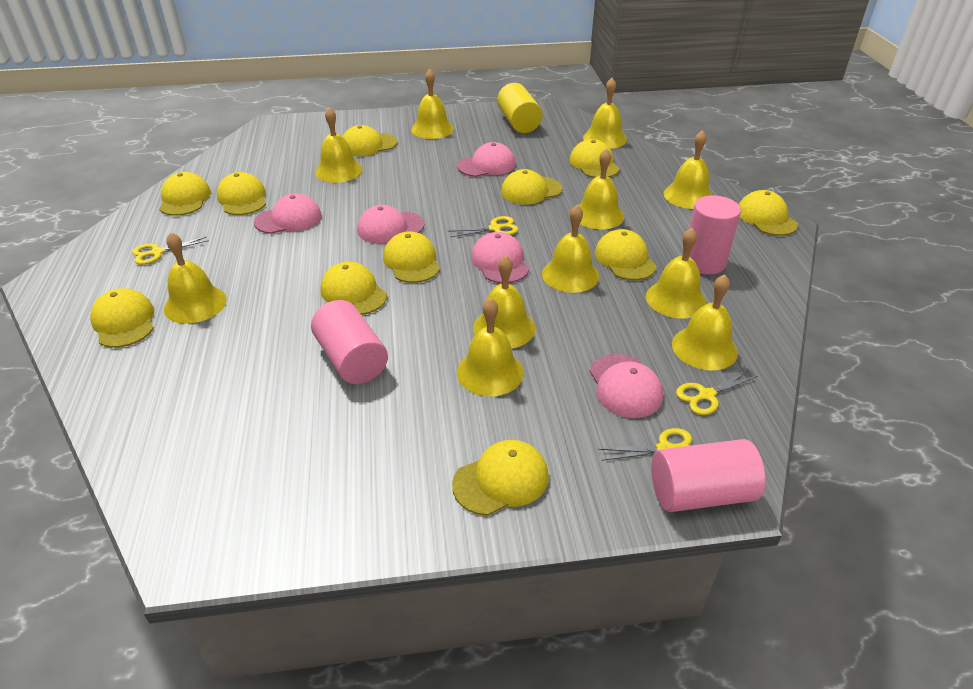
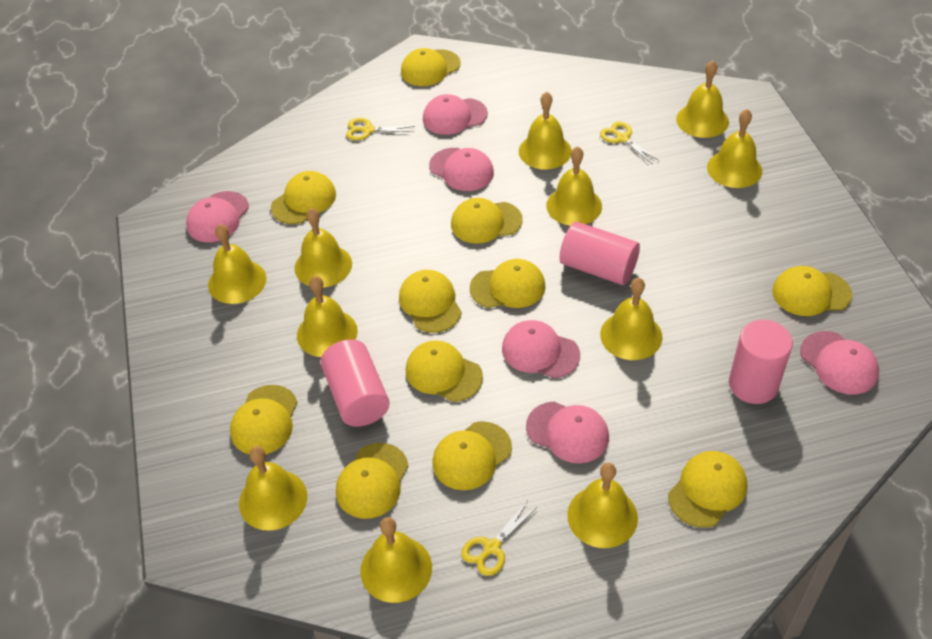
pink cap: [254,193,322,234] [357,205,425,244] [457,142,515,177] [471,232,529,283] [590,354,663,418] = 5 -> [186,191,249,242] [423,94,488,135] [429,148,494,191] [502,320,580,379] [526,401,609,463] [800,331,879,395] = 6
yellow cylinder: [497,83,542,133] = 1 -> none = 0
yellow scissors: [132,236,209,265] [448,216,518,237] [598,428,692,461] [676,370,758,415] = 4 -> [346,118,415,140] [461,501,538,576] [600,122,660,164] = 3

